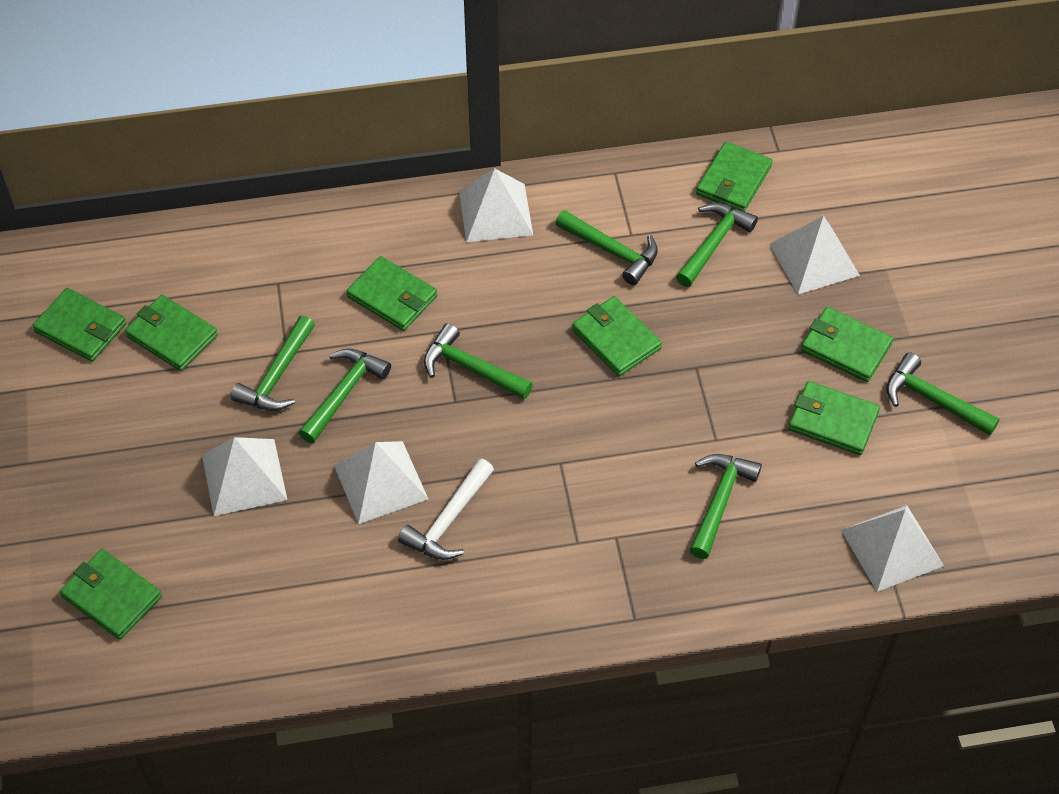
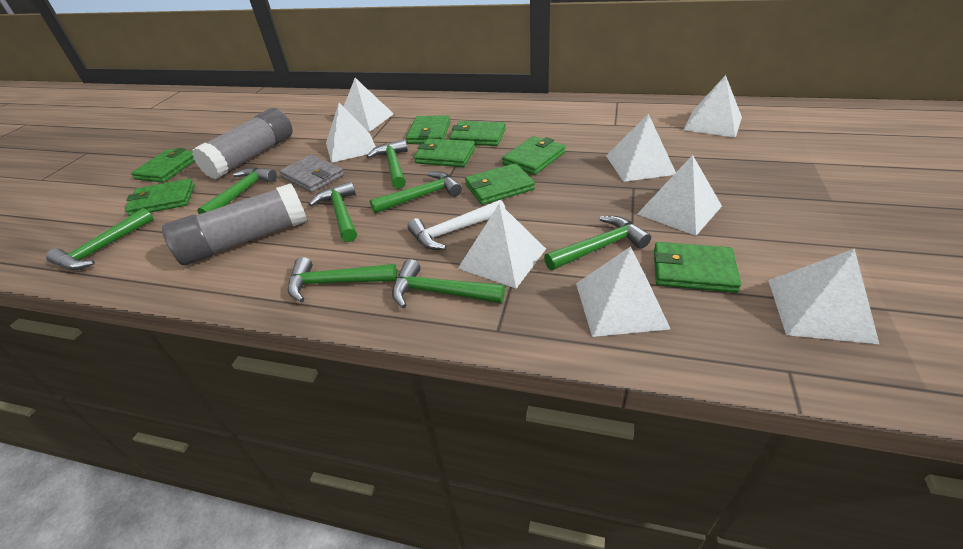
green hammer: [231,316,315,411] [299,348,391,443] [424,323,533,399] [555,210,658,285] [676,202,758,287] [690,454,762,559] [886,352,1000,435] = 7 -> [46,208,153,270] [197,167,277,214] [288,257,397,303] [309,181,357,242] [367,139,408,189] [370,171,462,214] [392,259,505,308] [544,216,651,270] = 8
grey glue stick: none = 0 -> [162,183,307,265] [192,108,293,179] = 2
grey wallet: none = 0 -> [279,155,344,193] = 1
white pyramid: [202,437,287,516] [334,441,428,524] [459,168,533,242] [769,216,860,294] [841,505,944,592] = 5 -> [326,103,376,163] [344,78,394,132] [458,203,546,289] [576,247,670,337] [606,114,676,182] [637,155,722,236] [684,75,742,138] [768,249,879,344] = 8

